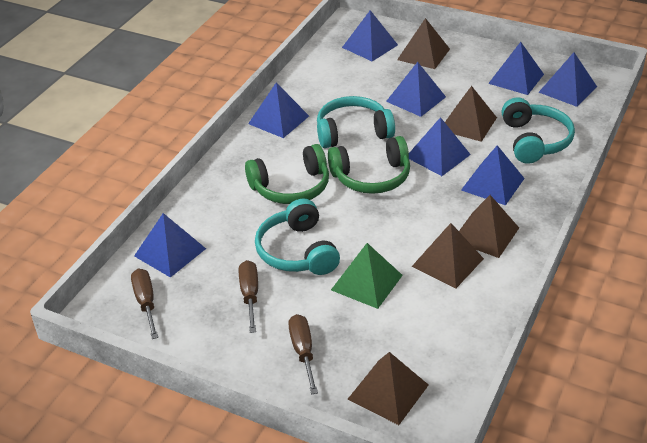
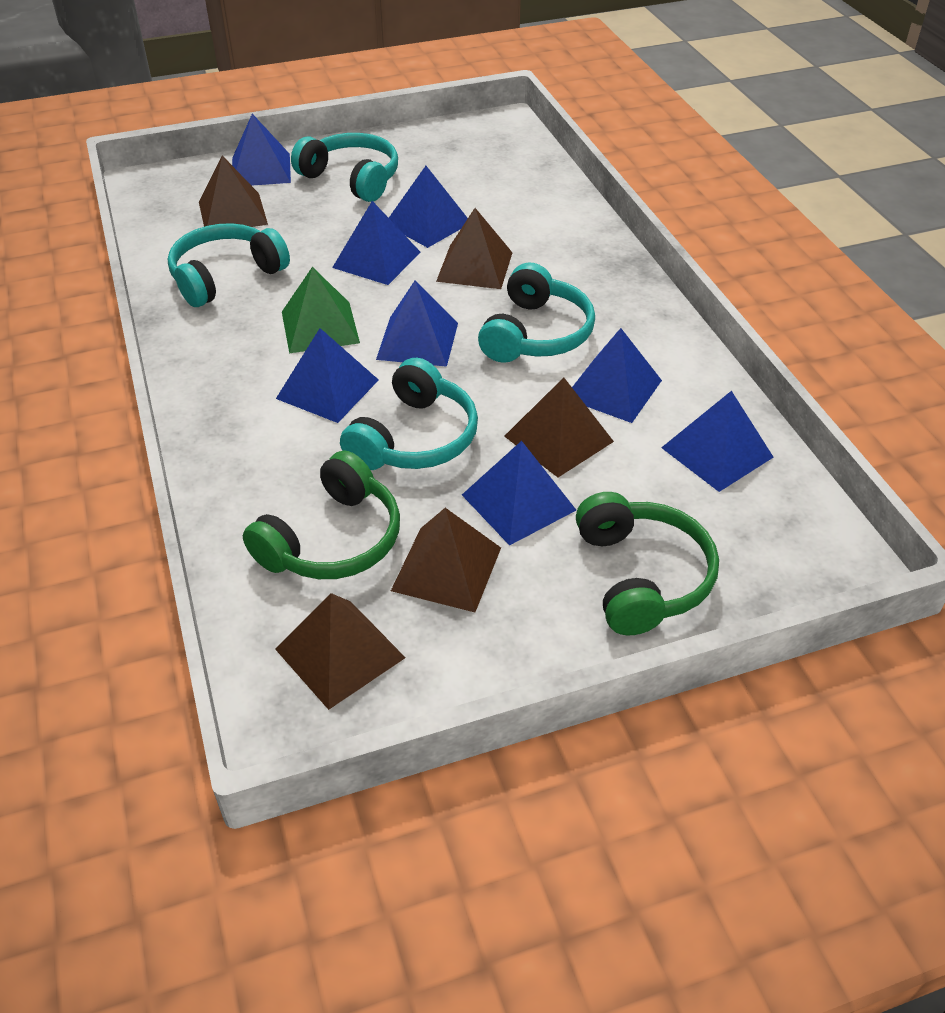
brown screwdriver: [131,269,158,339] [239,260,258,333] [288,314,318,394] = 3 -> none = 0
turquoise headphones: [255,199,340,275] [317,96,395,148] [502,98,575,164] = 3 -> [168,223,290,307] [291,133,398,202] [340,358,478,470] [478,263,595,363] = 4

